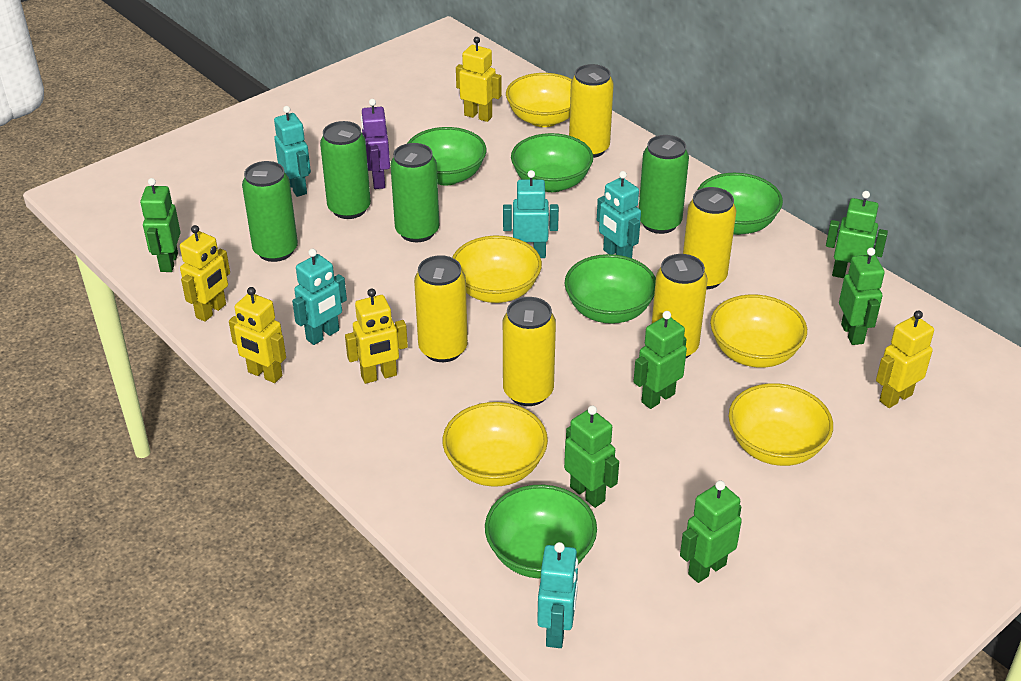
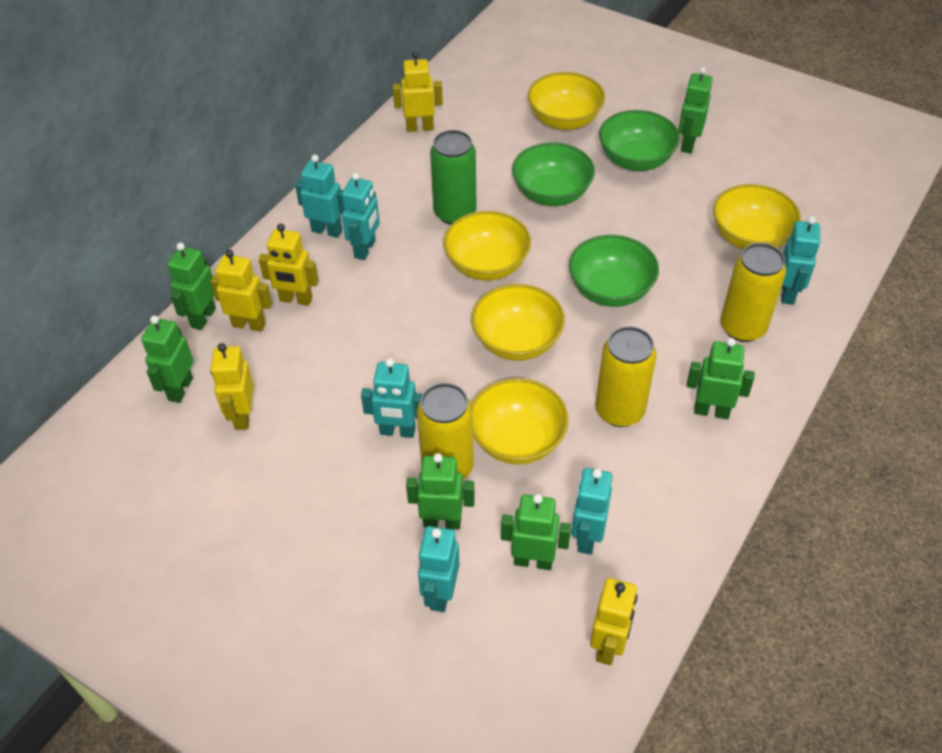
green bowl: [407,127,486,186] [485,485,597,579] [511,133,593,192] [565,254,656,324] [698,173,783,235] = 5 -> [512,142,595,206] [569,235,659,307] [599,110,680,171] = 3
green can: [242,161,298,262] [320,121,371,219] [390,143,439,242] [639,135,689,234] = 4 -> [430,130,477,225] = 1
purple robot: [361,99,390,189] = 1 -> none = 0
turquoise robot: [274,106,311,197] [292,249,347,345] [503,170,559,258] [537,542,578,648] [597,171,641,258] = 5 -> [295,155,344,238] [342,173,379,260] [361,358,423,438] [418,526,460,612] [571,468,612,555] [782,216,821,305] = 6
yellow can: [414,255,468,362] [503,297,556,406] [569,64,614,158] [652,254,708,358] [683,187,737,289] = 5 -> [417,383,474,479] [595,326,657,427] [721,243,786,342] = 3

